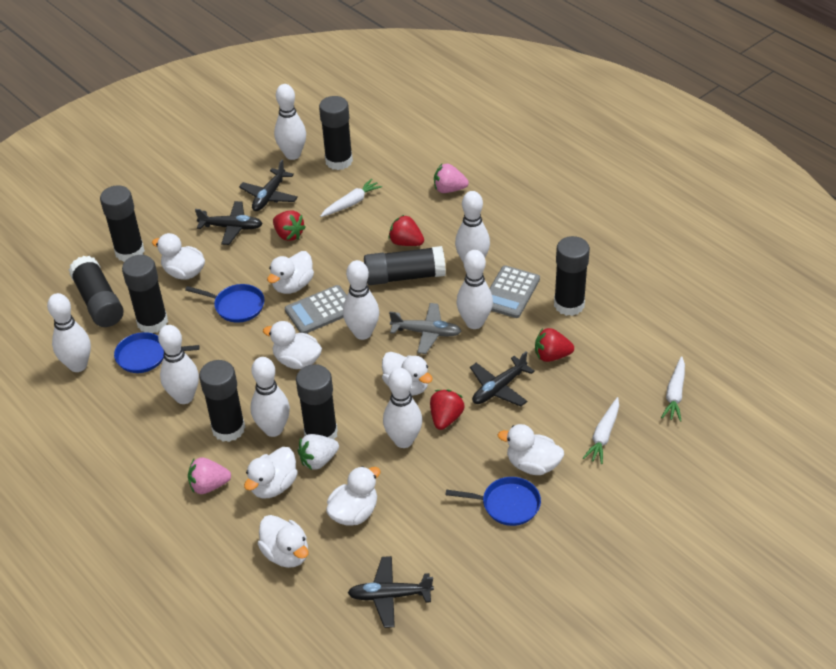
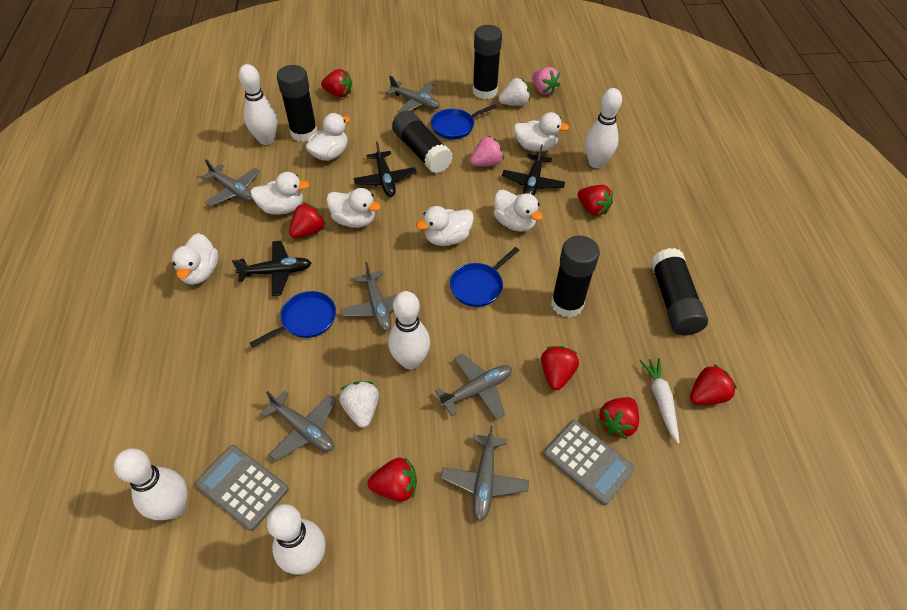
black glue stick: [69,256,124,327] [100,185,145,262] [122,255,168,333] [199,360,245,442] [296,364,338,440] [319,96,353,170] [364,246,446,285] [554,236,590,316] = 8 -> [277,65,317,142] [392,110,453,174] [472,25,502,99] [551,236,600,318] [651,248,708,336] = 5
black plane: [195,201,263,245] [239,160,298,211] [348,556,434,628] [470,351,535,406] = 4 -> [232,241,311,296] [353,141,417,197] [502,144,565,196] = 3
grey plane: [389,303,461,354] = 1 -> [201,159,260,206] [260,390,336,461] [341,262,413,332] [386,76,440,113] [435,354,512,420] [441,426,529,522] = 6
red strawberry: [273,210,306,241] [388,215,424,246] [430,389,464,430] [535,328,574,362] = 4 -> [289,202,326,238] [321,69,352,97] [367,457,417,502] [541,346,579,390] [577,185,613,216] [598,397,639,439] [690,364,737,405] = 7
white bowling pin: [47,293,91,372] [158,325,199,404] [250,357,290,437] [274,84,306,160] [343,260,379,340] [383,368,422,448] [455,191,490,262] [456,250,493,329] = 8 -> [114,448,187,520] [239,64,277,145] [267,504,325,575] [388,291,430,369] [585,88,622,168] = 5
white carrot: [320,179,382,217] [583,397,619,464] [661,356,685,422] = 3 -> [640,358,680,444] = 1
white duck: [152,233,205,280] [244,447,298,499] [258,515,308,568] [263,321,322,369] [267,251,314,294] [326,466,381,526] [382,352,433,396] [498,424,564,475] = 8 -> [172,233,218,285] [250,172,309,215] [306,113,350,161] [326,188,381,228] [416,206,474,246] [494,190,543,232] [514,112,569,152] = 7
white strawberry: [298,434,339,470] = 1 -> [339,381,379,428] [498,78,530,106] = 2

